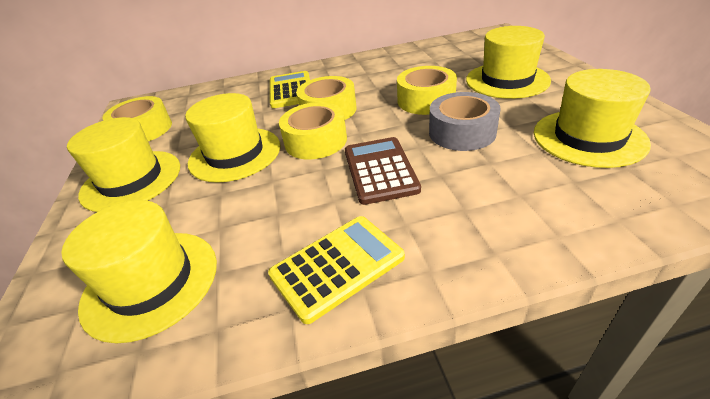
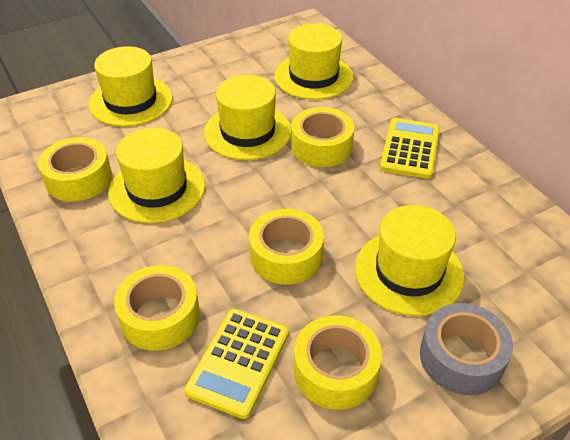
brown calculator: [345,137,421,205] = 1 -> none = 0
yellow tape: [102,96,172,141] [279,102,347,159] [296,76,357,120] [397,66,457,115] = 4 -> [38,137,112,202] [114,265,200,351] [249,209,324,285] [291,107,355,167] [294,315,382,410] = 5

